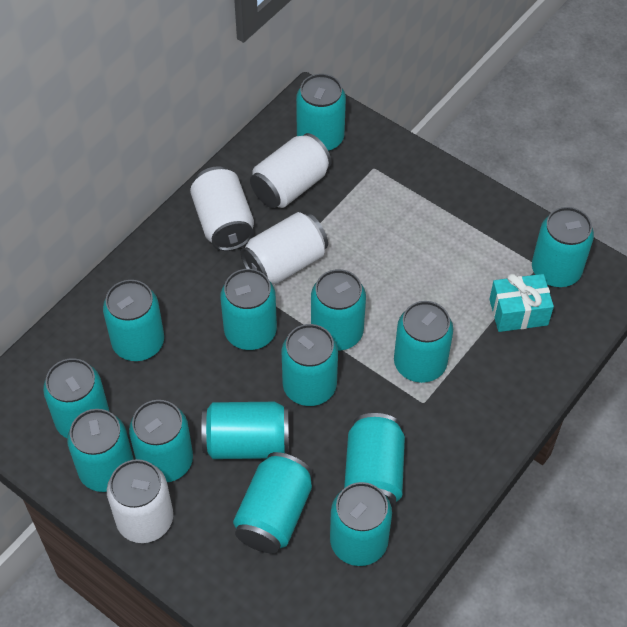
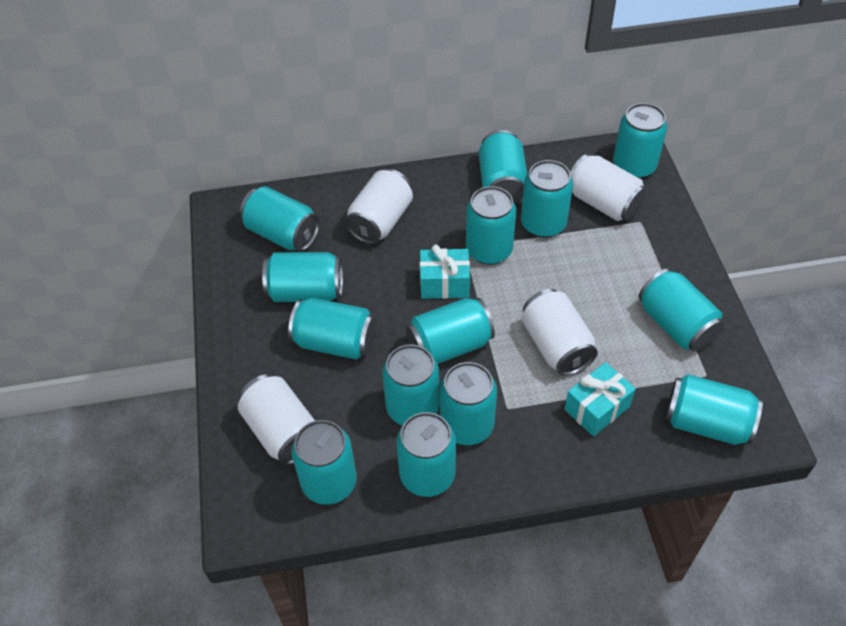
turquoise gift: [489,274,554,332] = 1 -> [420,245,470,299] [564,362,636,436] = 2

